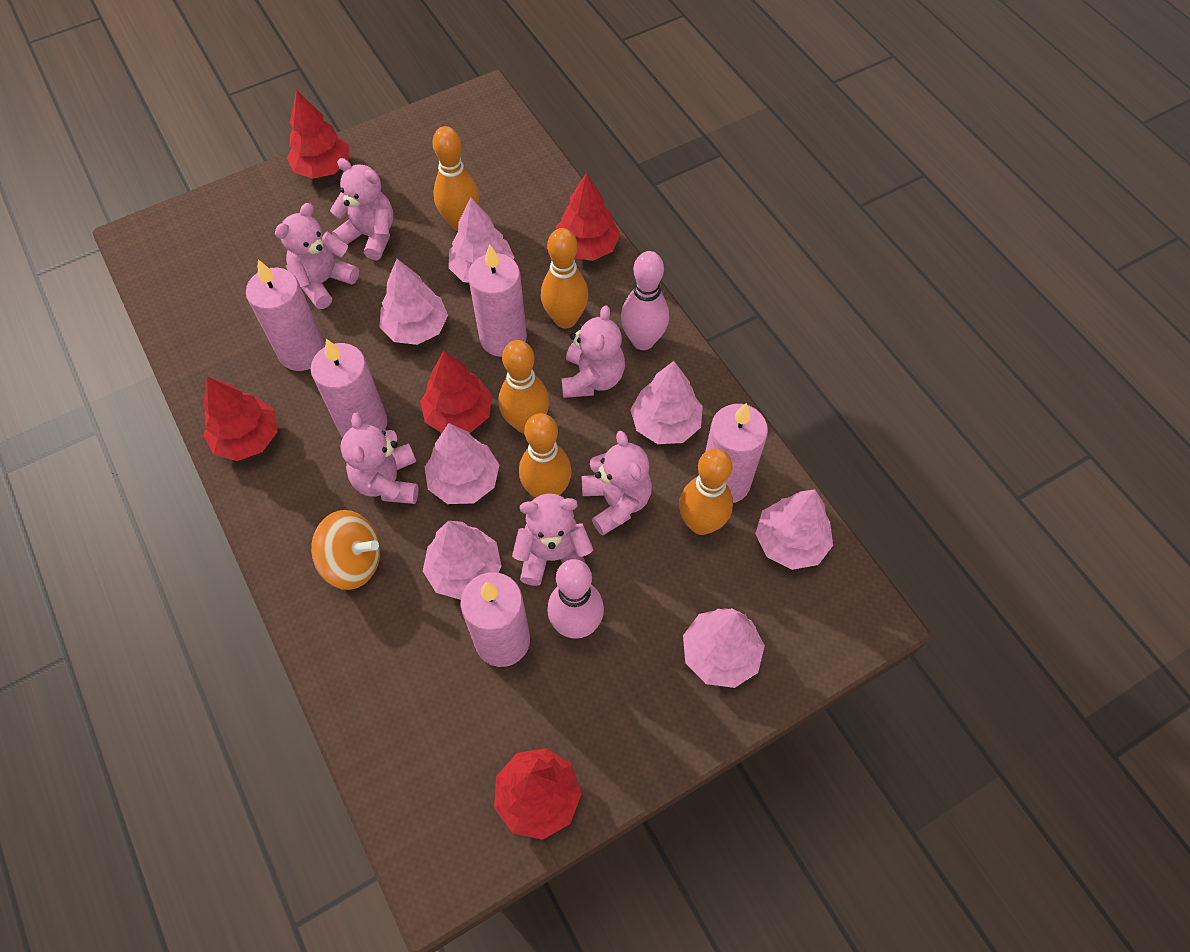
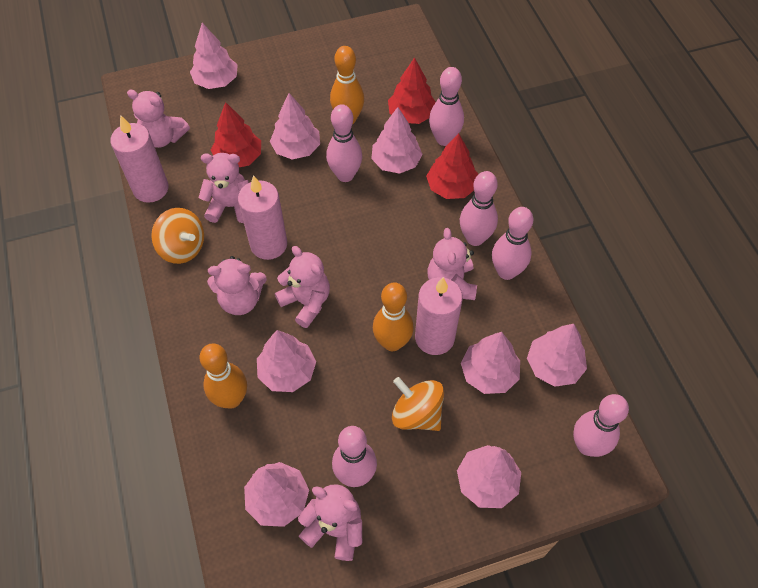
orange bowling pin: [432,126,479,231] [498,340,549,434] [519,413,572,498] [541,228,588,329] [679,449,733,535] = 5 -> [199,343,247,409] [330,46,364,124] [373,282,414,351] = 3
orange spinning top: [311,510,380,590] = 1 -> [151,208,204,264] [392,377,444,431] = 2
pink bowling pin: [547,559,604,639] [621,251,669,350] = 2 -> [326,104,362,182] [332,426,377,487] [429,67,464,146] [460,171,498,246] [492,207,533,280] [573,394,629,457] = 6
pink candle: [246,260,325,371] [311,339,388,438] [461,572,530,667] [468,244,527,357] [705,403,768,503] = 5 -> [110,115,169,203] [238,175,287,260] [415,277,463,355] = 3
pink tree: [379,259,448,345] [423,521,502,600] [425,423,499,504] [448,198,514,283] [630,361,703,444] [683,608,765,688] [755,489,833,570] = 7 -> [190,23,238,89] [244,462,309,527] [257,330,316,392] [270,93,320,160] [371,107,422,174] [457,445,521,508] [461,332,520,394] [527,324,587,387] = 8
red tree: [203,377,278,461] [287,90,349,179] [420,351,492,433] [494,748,582,840] [556,173,620,261] = 5 -> [211,102,261,167] [388,57,436,124] [426,133,478,199] = 3

